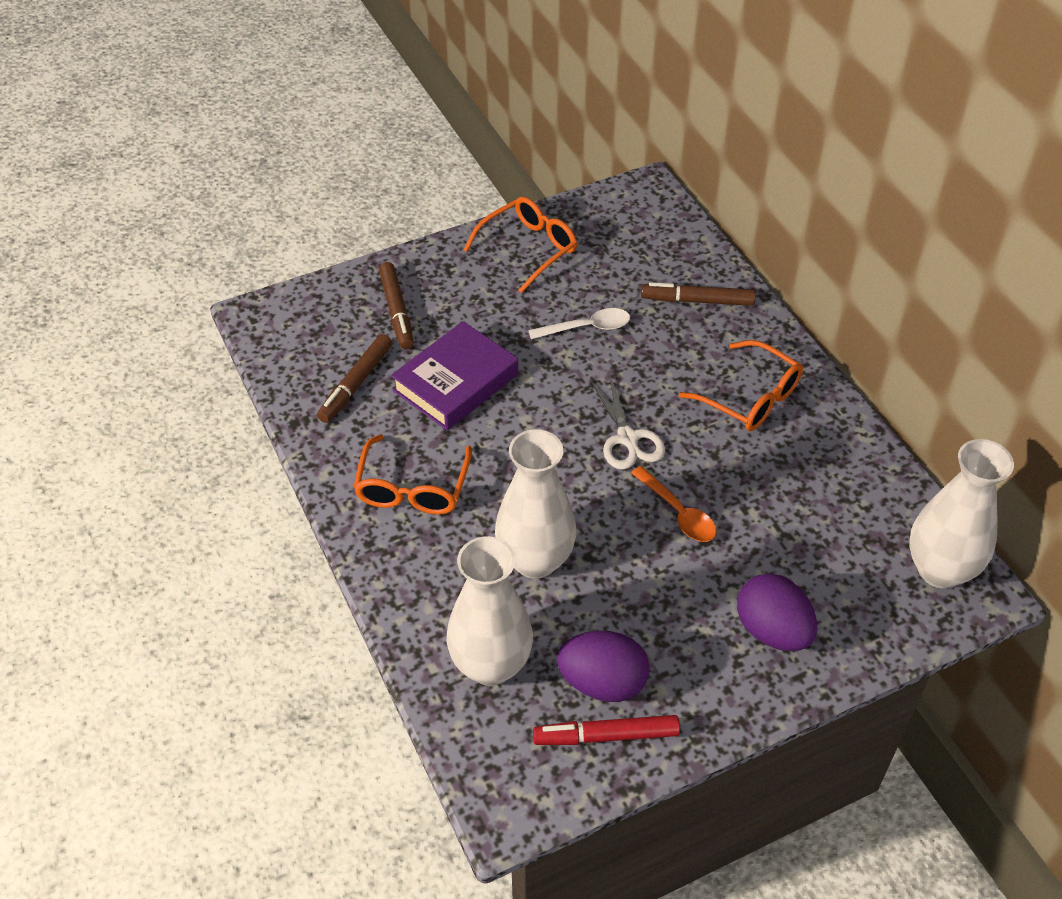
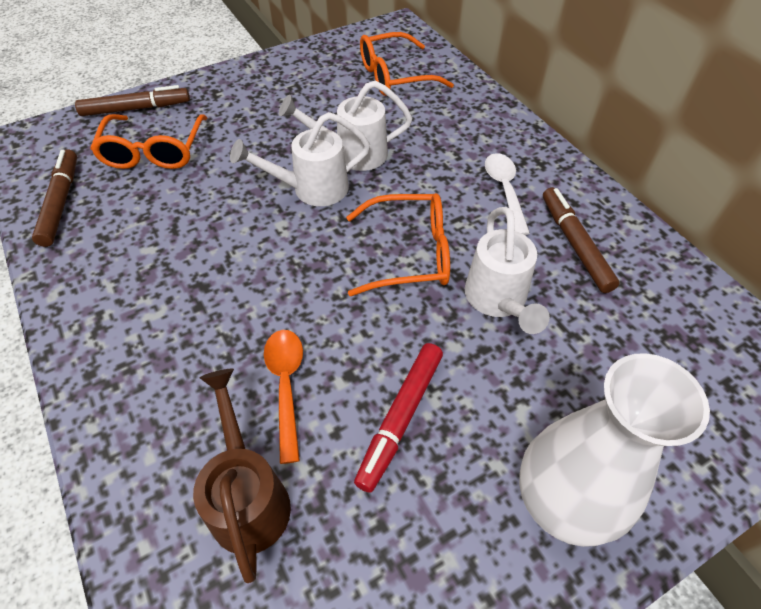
brown watering can: none = 0 -> [193,369,291,583] = 1
purple book: [391,321,518,430] = 1 -> none = 0
purple egg: [557,631,649,702] [737,573,817,651] = 2 -> none = 0
white scissors: [590,376,665,470] = 1 -> none = 0
white vase: [447,536,533,686] [495,429,576,579] [909,439,1014,588] = 3 -> [519,353,710,547] = 1
white watering can: none = 0 -> [230,112,370,206] [279,81,412,171] [465,207,550,334] = 3

